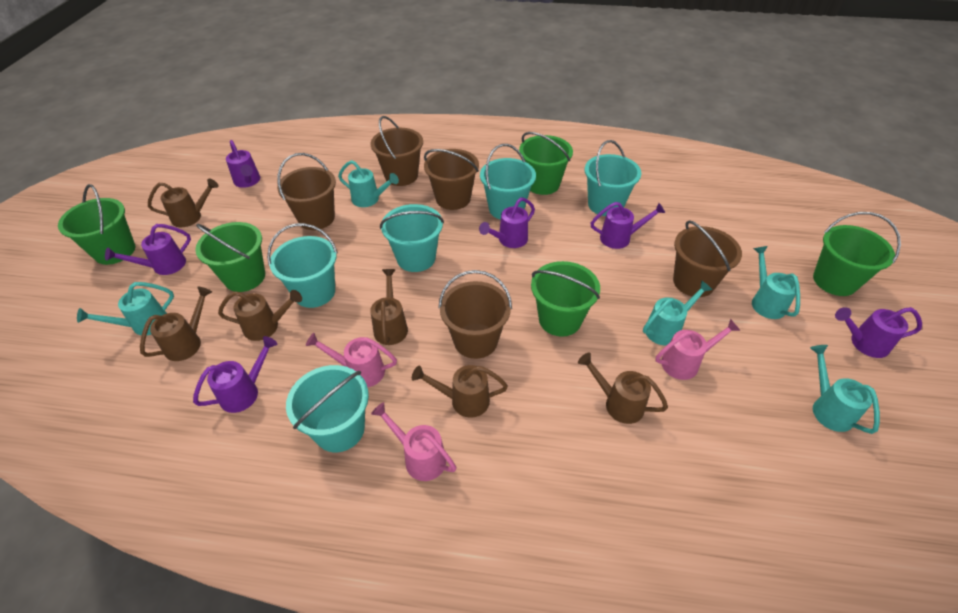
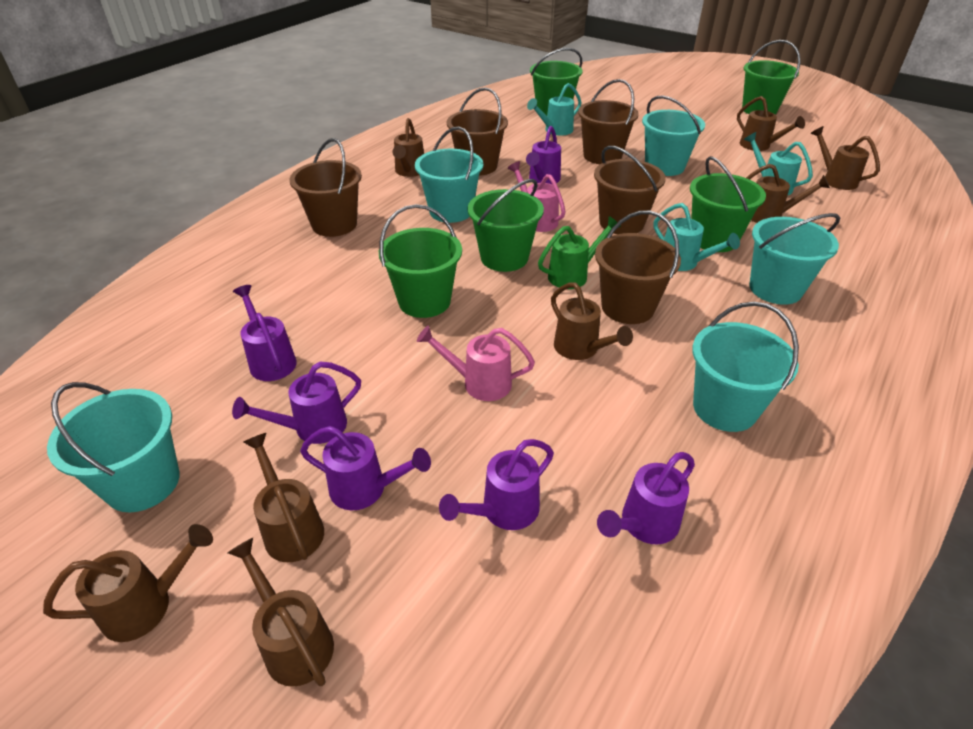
brown watering can: [140,287,212,361] [148,178,219,227] [218,290,302,341] [370,269,408,345] [412,365,508,418] [578,353,668,424] = 6 -> [43,524,213,642] [227,538,334,687] [243,433,324,562] [392,118,424,177] [551,282,633,360] [737,96,805,151] [746,164,830,223] [810,126,880,190] = 8
green watering can: none = 0 -> [538,216,621,289] = 1
pink watering can: [306,333,397,387] [371,402,456,481] [655,319,741,380] = 3 -> [417,326,535,401] [508,161,566,232] = 2
turquoise watering can: [77,282,174,336] [338,160,399,207] [643,280,713,346] [752,246,800,319] [810,345,880,434] = 5 -> [527,83,582,136] [654,203,740,271] [744,132,813,195] = 3

